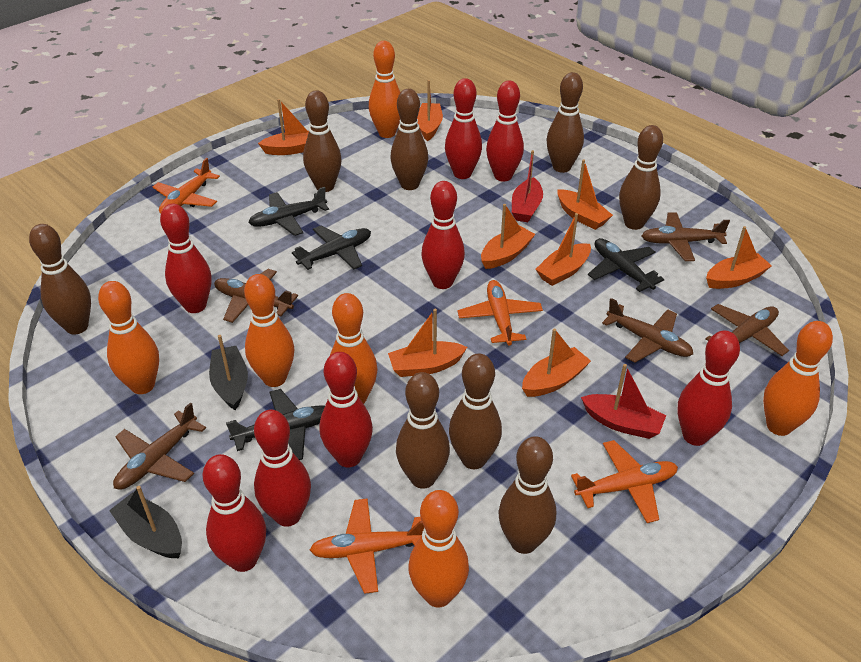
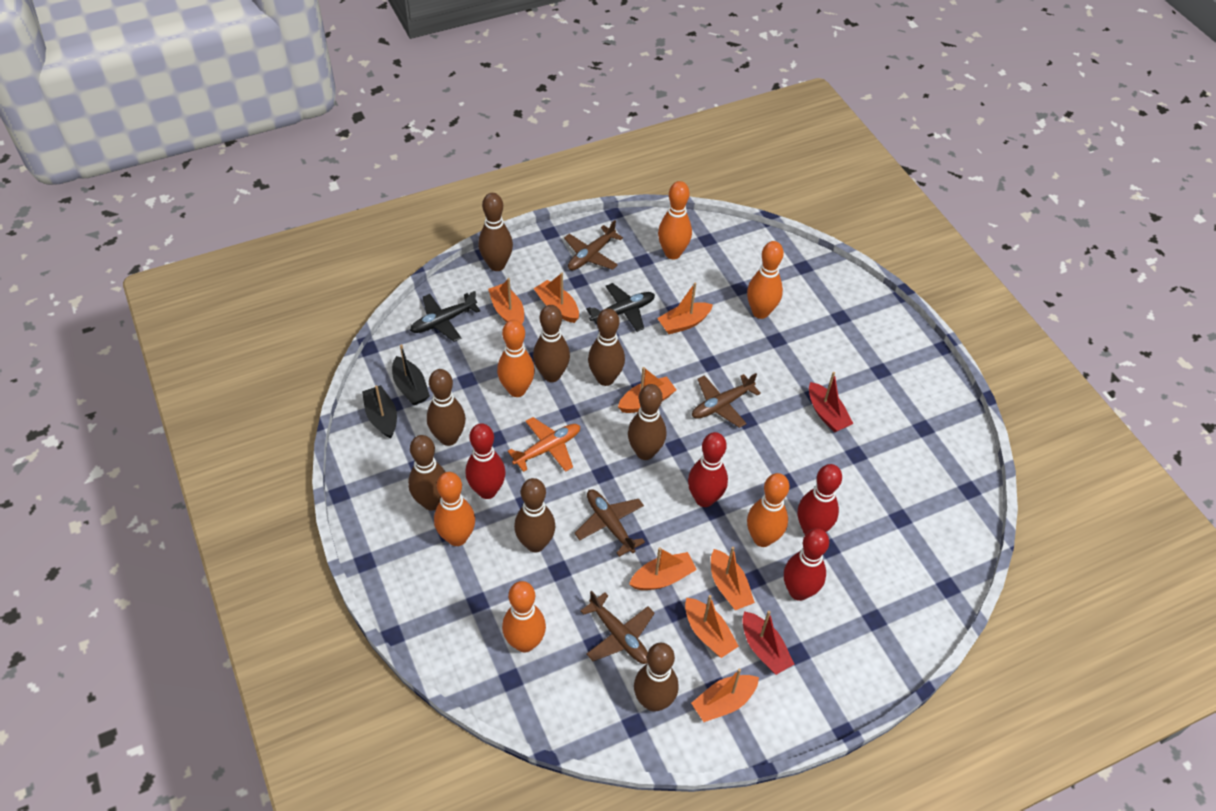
black plane: [226,389,325,460] [248,187,329,236] [292,226,371,270] [588,238,665,292] = 4 -> [410,291,480,342] [586,283,655,332] = 2
brown plane: [113,402,206,490] [214,269,298,323] [602,298,693,362] [641,212,730,261] [705,304,789,356] = 5 -> [564,220,623,270] [575,489,645,557] [580,591,655,664] [692,373,761,428] = 4
orange plane: [153,158,220,214] [310,499,424,594] [457,280,543,346] [571,440,678,523] = 4 -> [508,417,580,472] = 1
red bowling pin: [160,204,211,313] [202,454,266,572] [254,410,311,527] [320,352,373,467] [421,181,465,289] [445,78,482,179] [486,81,524,182] [678,331,740,446] = 8 -> [466,423,506,499] [688,432,728,507] [784,528,829,601] [798,464,842,534] = 4

